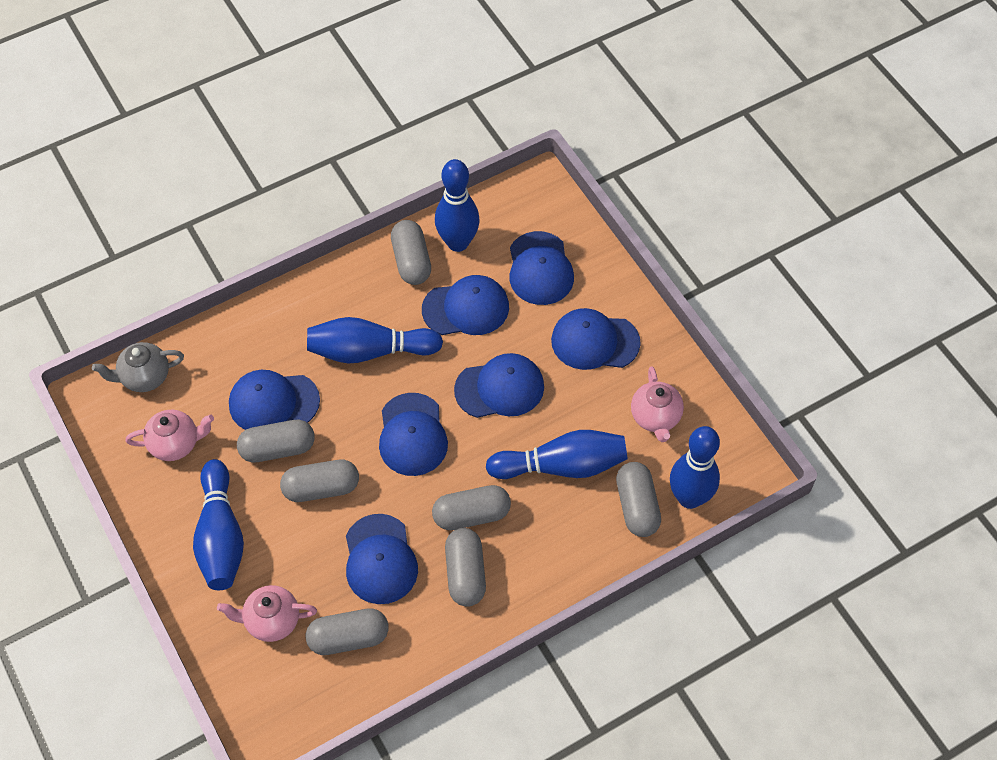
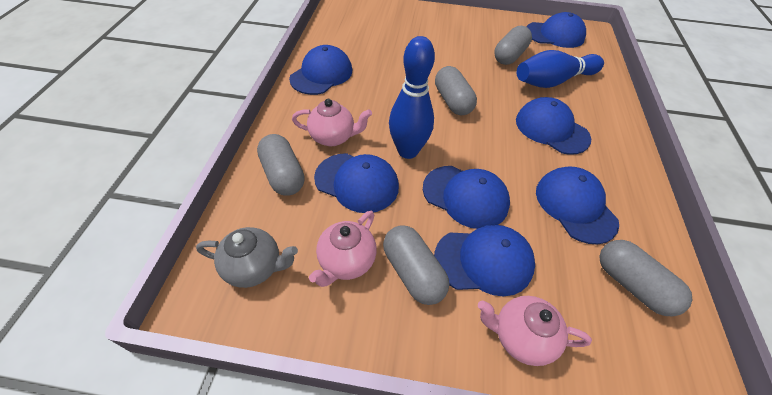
blue bowling pin: [193,459,244,590] [307,317,443,363] [435,159,480,252] [486,430,628,479] [670,426,720,509] = 5 -> [389,36,435,159] [517,50,604,88] = 2
grey capsule: [237,420,315,462] [280,460,359,502] [306,608,388,655] [391,220,431,285] [432,485,511,530] [445,528,486,607] [616,462,661,537] = 7 -> [257,134,305,196] [383,225,449,305] [435,66,477,115] [494,26,532,65] [599,240,693,317] = 5

